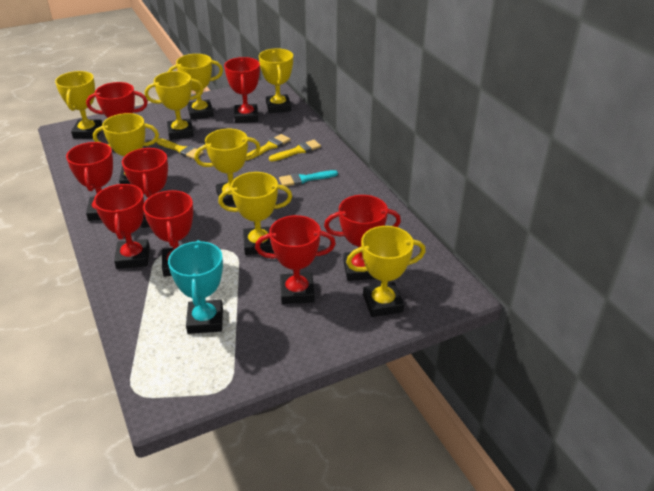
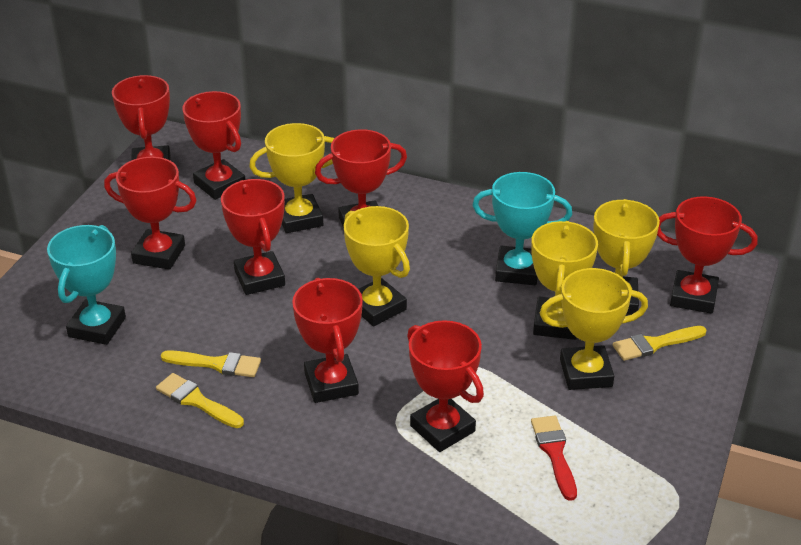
red brush: none = 0 -> [531,416,577,501] = 1
turquoise brush: [279,170,338,186] = 1 -> none = 0
turquoise trophy: [168,240,223,334] = 1 -> [47,225,126,345] [472,172,572,285] = 2
yellow trophy: [55,71,102,139] [93,113,159,184] [145,71,204,140] [168,54,223,120] [194,129,261,206] [218,172,292,255] [259,48,293,113] [346,226,426,317] = 8 -> [249,123,335,233] [343,206,410,326] [531,221,598,340] [540,268,648,390] [593,199,660,315] = 5

